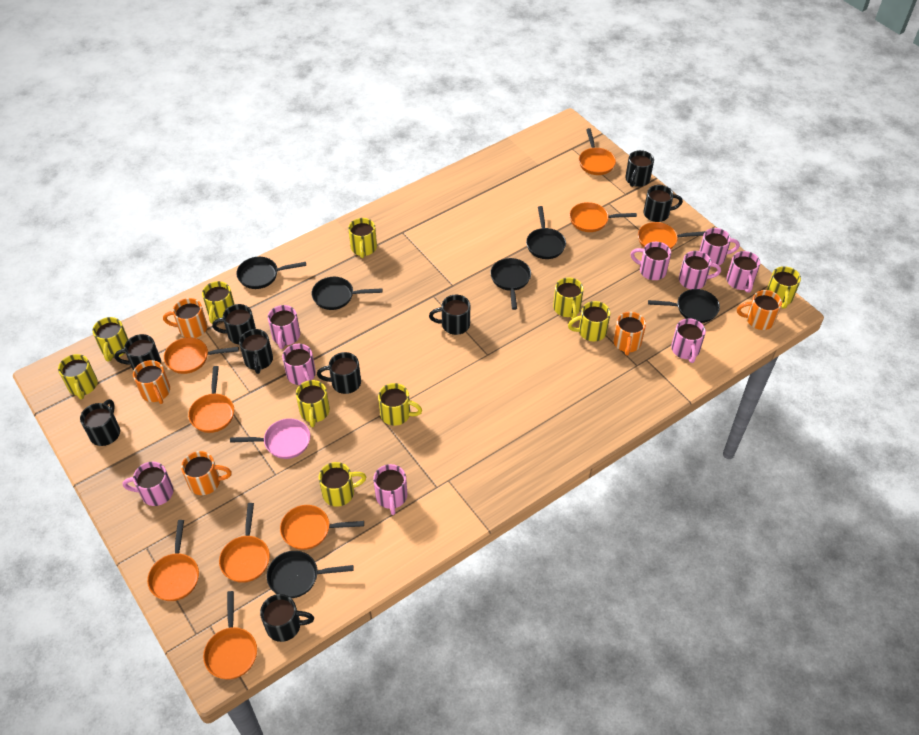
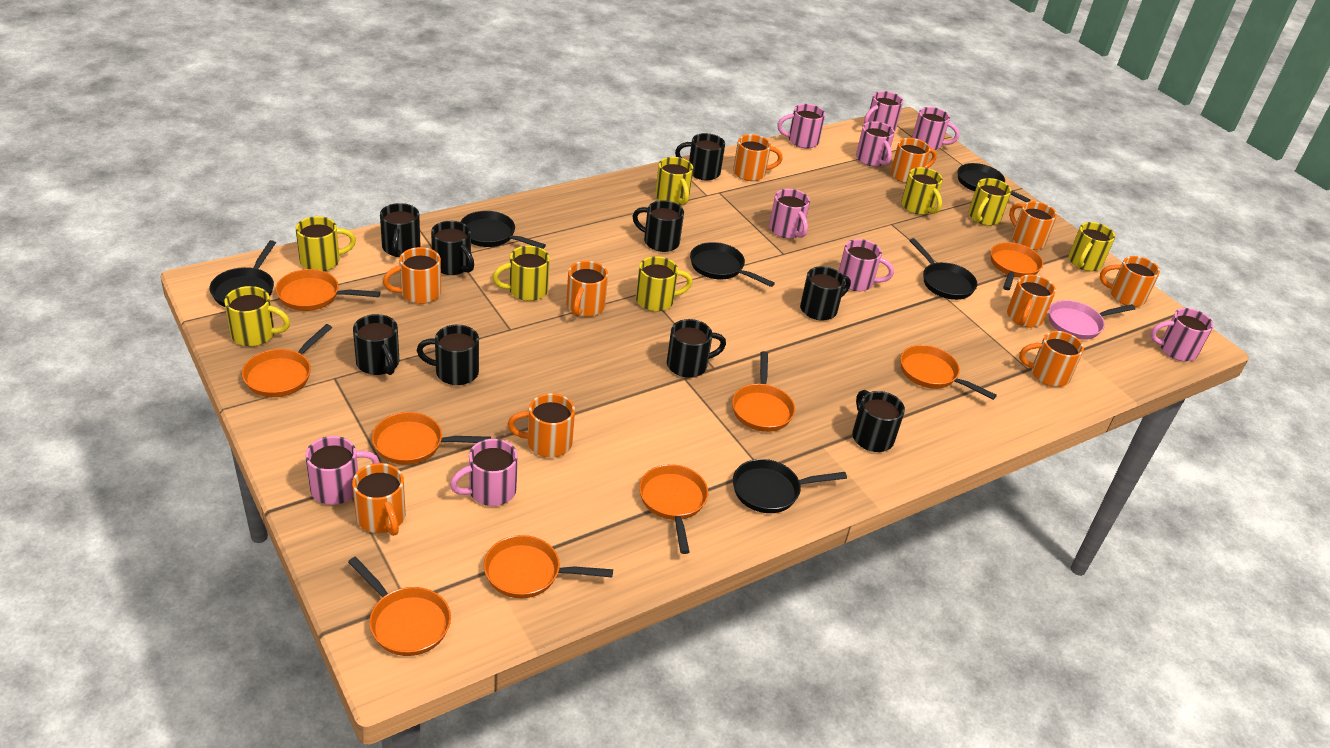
orange mug: [133,360,170,404] [163,298,207,338] [181,451,232,495] [613,312,646,356] [737,290,782,330] = 5 -> [352,463,406,536] [383,247,441,304] [508,393,575,457] [566,261,608,317] [733,134,783,181] [891,138,937,183] [1007,275,1056,327] [1009,201,1057,250] [1019,331,1084,387] [1100,256,1160,307] = 10
yellow mug: [58,354,98,399] [92,317,128,362] [202,281,235,324] [296,380,330,427] [319,462,366,507] [348,218,377,258] [378,383,422,426] [553,277,584,319] [568,301,610,341] [767,266,801,309] = 10 -> [224,286,290,346] [296,216,356,271] [492,246,550,301] [636,256,693,311] [655,157,693,205] [901,167,943,215] [968,178,1011,226] [1068,222,1115,271] = 8

